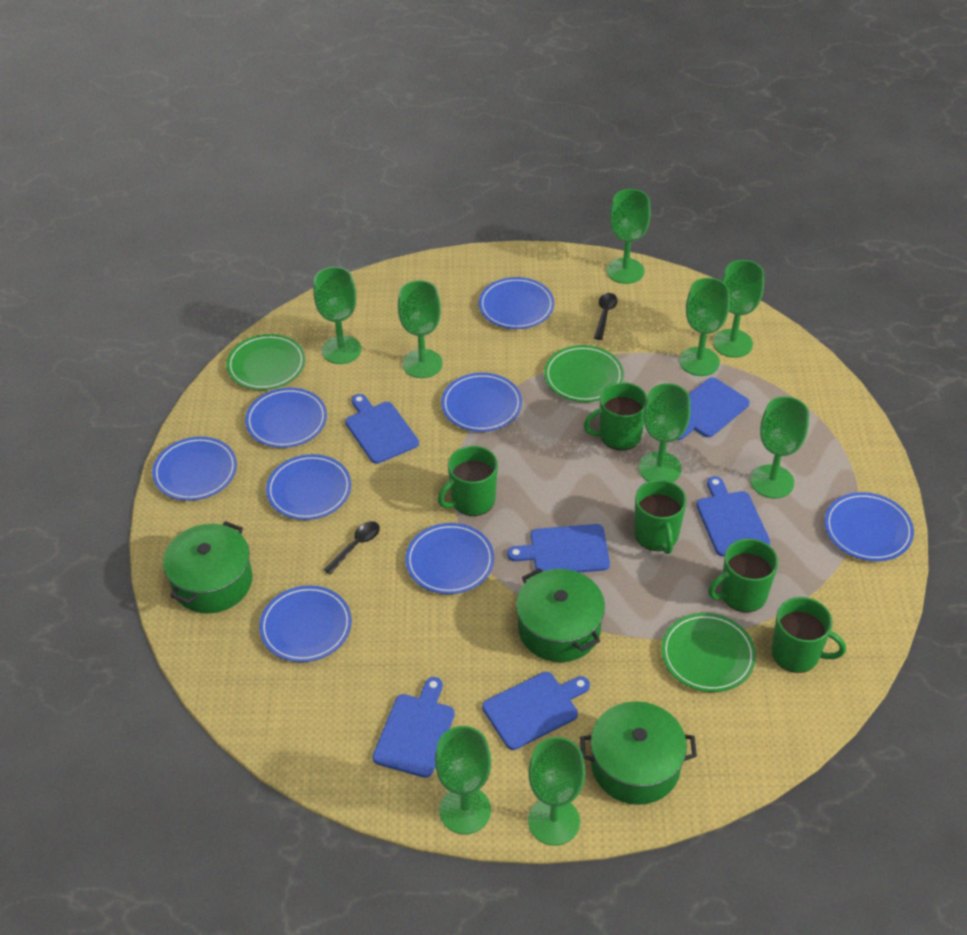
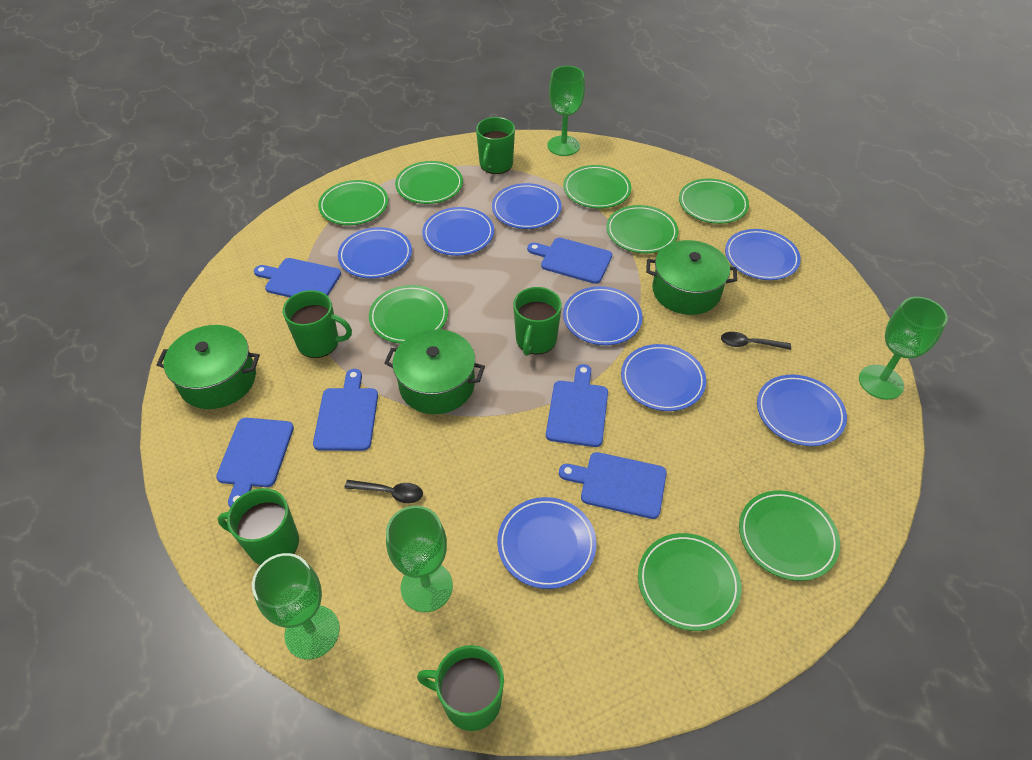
green goblet: [313,267,361,364] [398,280,443,378] [435,726,491,834] [528,737,585,846] [607,189,651,284] [639,383,691,482] [680,278,730,376] [713,260,764,358] [750,396,809,499] = 9 -> [252,553,340,660] [386,506,453,612] [547,66,585,156] [859,297,948,400] = 4
green plate: [226,334,305,390] [544,345,624,402] [661,613,756,692] = 3 -> [318,180,388,225] [369,285,448,344] [395,161,463,204] [563,165,631,208] [606,205,678,253] [638,533,742,631] [679,178,749,224] [739,490,840,581] = 8

